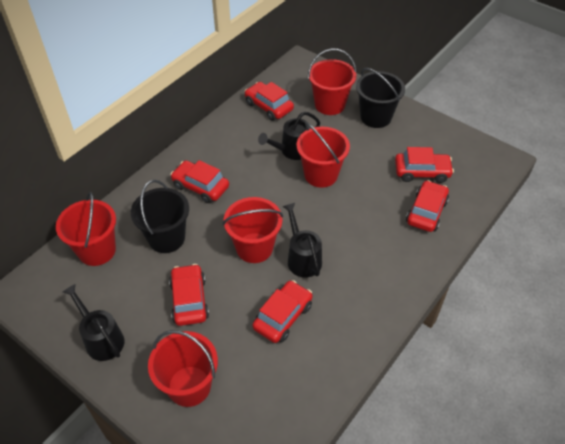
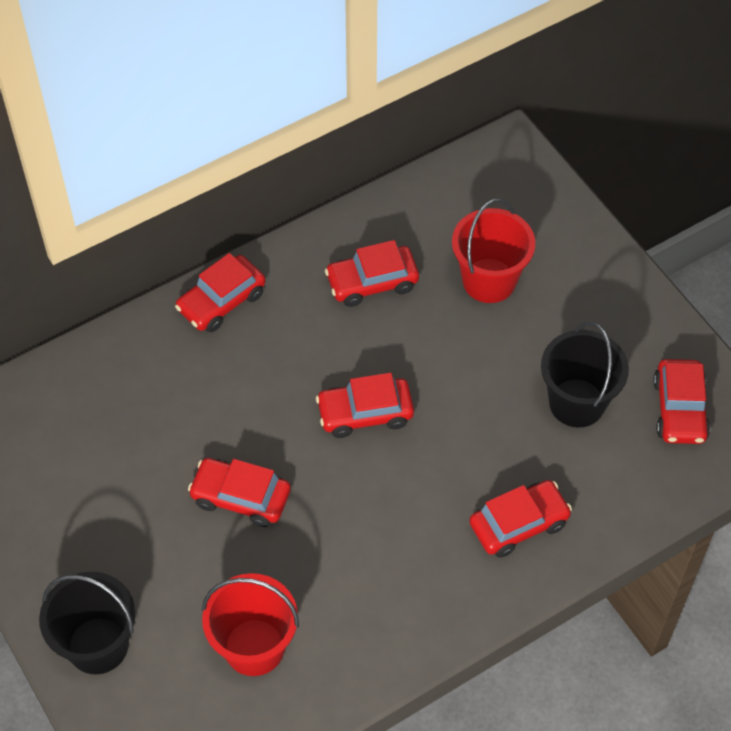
black watering can: [63,284,124,361] [258,112,320,160] [282,203,322,278] = 3 -> none = 0
red bucket: [56,192,116,266] [148,330,218,407] [223,197,283,263] [297,123,350,188] [308,48,357,115] = 5 -> [202,573,299,676] [452,198,535,303] = 2

